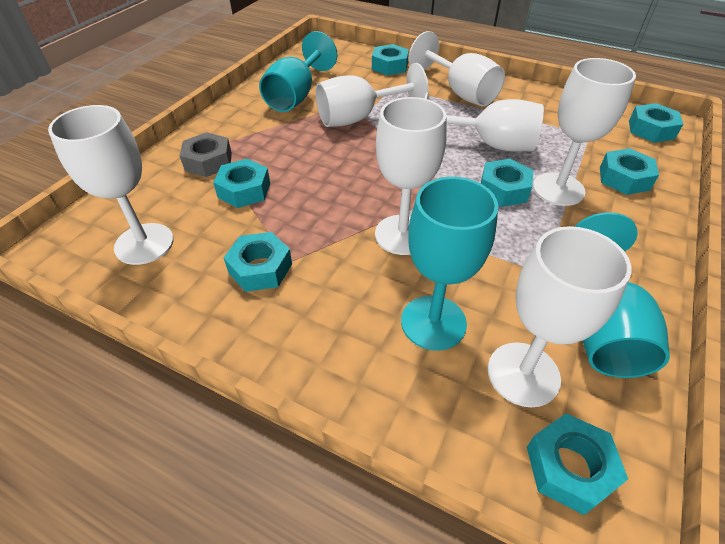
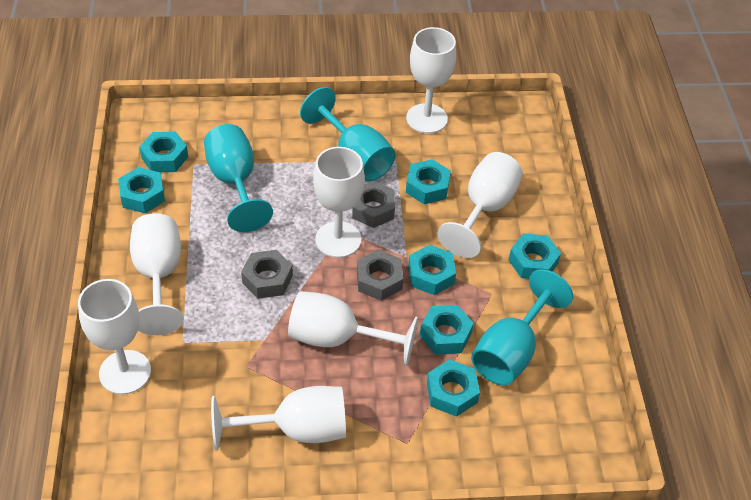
grey nut: [180,132,232,177] = 1 -> [241,250,293,299] [352,181,395,228] [357,250,403,301] = 3

